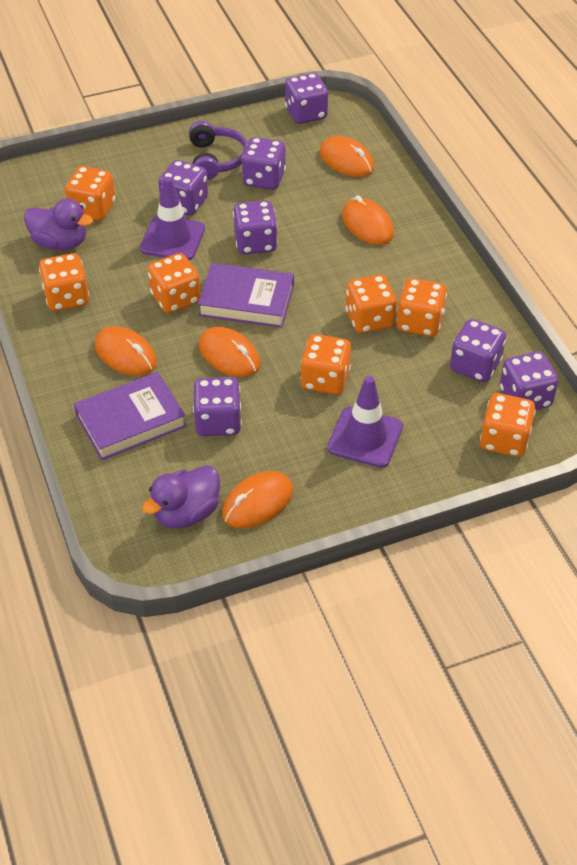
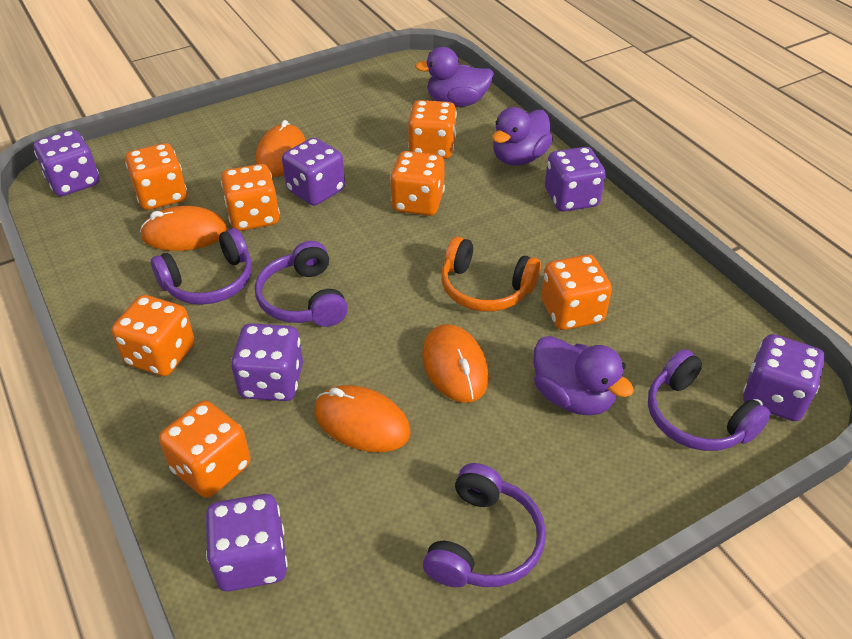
orange headphones: none = 0 -> [441,237,541,312] = 1
orange mouse: [95,326,157,376] [199,327,261,377] [222,471,293,529] [319,136,374,177] [342,195,394,245] = 5 -> [140,206,227,251] [255,120,305,177] [314,385,411,452] [422,324,489,403] = 4
purple book: [74,372,187,460] [198,263,294,328] = 2 -> none = 0
purple dice: [158,160,208,216] [193,377,242,436] [233,201,278,255] [241,137,286,190] [285,73,328,124] [450,319,506,382] [500,351,559,410] = 7 -> [34,130,99,196] [206,494,288,591] [231,323,303,401] [282,138,345,206] [545,147,606,212] [743,334,825,421] = 6
purple duck: [24,198,93,250] [142,465,220,528] = 2 -> [415,47,494,107] [492,107,553,166] [533,336,634,415] = 3
purple headphones: [189,121,248,180] = 1 -> [151,228,252,305] [255,241,348,327] [423,463,546,587] [648,349,771,451] = 4
purple traffic cone: [140,177,205,260] [327,376,403,468] = 2 -> none = 0

